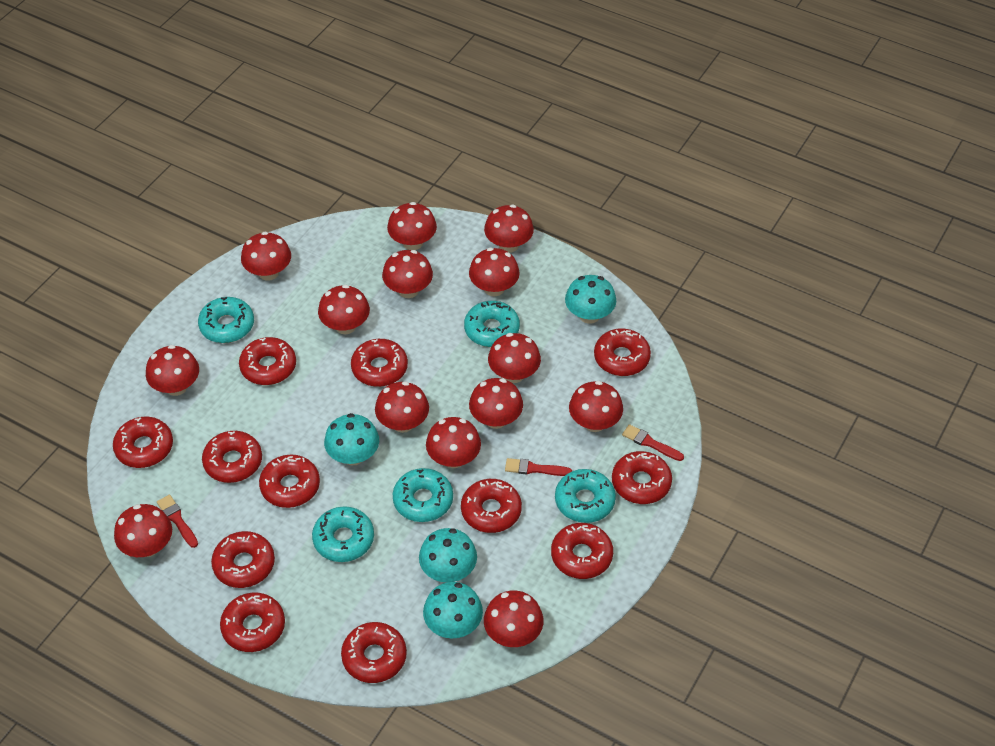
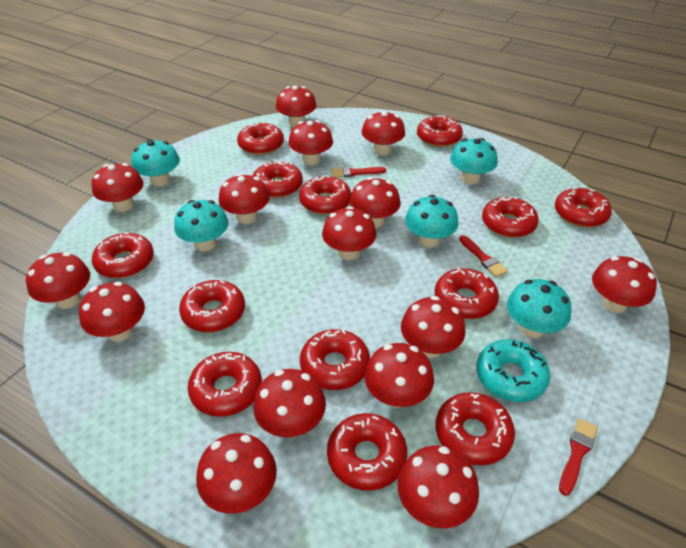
red donut: [113,417,173,468] [202,431,262,483] [211,531,275,588] [220,592,285,652] [239,337,296,385] [259,455,320,508] [341,622,407,683] [351,339,408,387] [461,479,522,533] [551,523,613,579] [594,328,651,376] [612,451,672,504] = 12 -> [92,232,154,278] [179,280,245,332] [188,352,262,417] [237,122,284,155] [253,161,303,198] [299,175,351,214] [300,329,370,390] [327,413,407,491] [417,115,463,147] [435,268,499,319] [436,392,515,465] [482,196,539,238] [555,188,612,227] = 13
red mushroom: [114,504,172,557] [146,345,199,396] [241,232,291,281] [318,285,370,334] [375,381,429,433] [382,250,433,298] [387,202,437,250] [426,417,481,468] [469,247,520,296] [469,378,523,429] [484,204,534,253] [484,591,544,647] [488,333,541,383] [569,381,623,432] = 14 -> [26,252,90,309] [79,282,145,342] [91,163,143,212] [196,433,277,514] [219,174,270,224] [253,369,326,437] [276,86,317,127] [288,120,333,165] [322,206,377,260] [349,177,401,228] [362,110,405,155] [364,343,434,408] [397,445,479,528] [401,296,465,358] [592,256,657,313] = 15
turquoise donut: [198,297,254,343] [312,506,374,562] [393,468,453,522] [464,301,520,347] [555,469,616,523] = 5 -> [476,339,550,402] = 1
turquoise mushroom: [324,413,379,465] [419,528,477,582] [423,582,483,639] [565,275,616,324] = 4 -> [131,140,180,186] [174,200,229,251] [405,195,458,248] [450,138,498,184] [507,279,571,338] = 5

